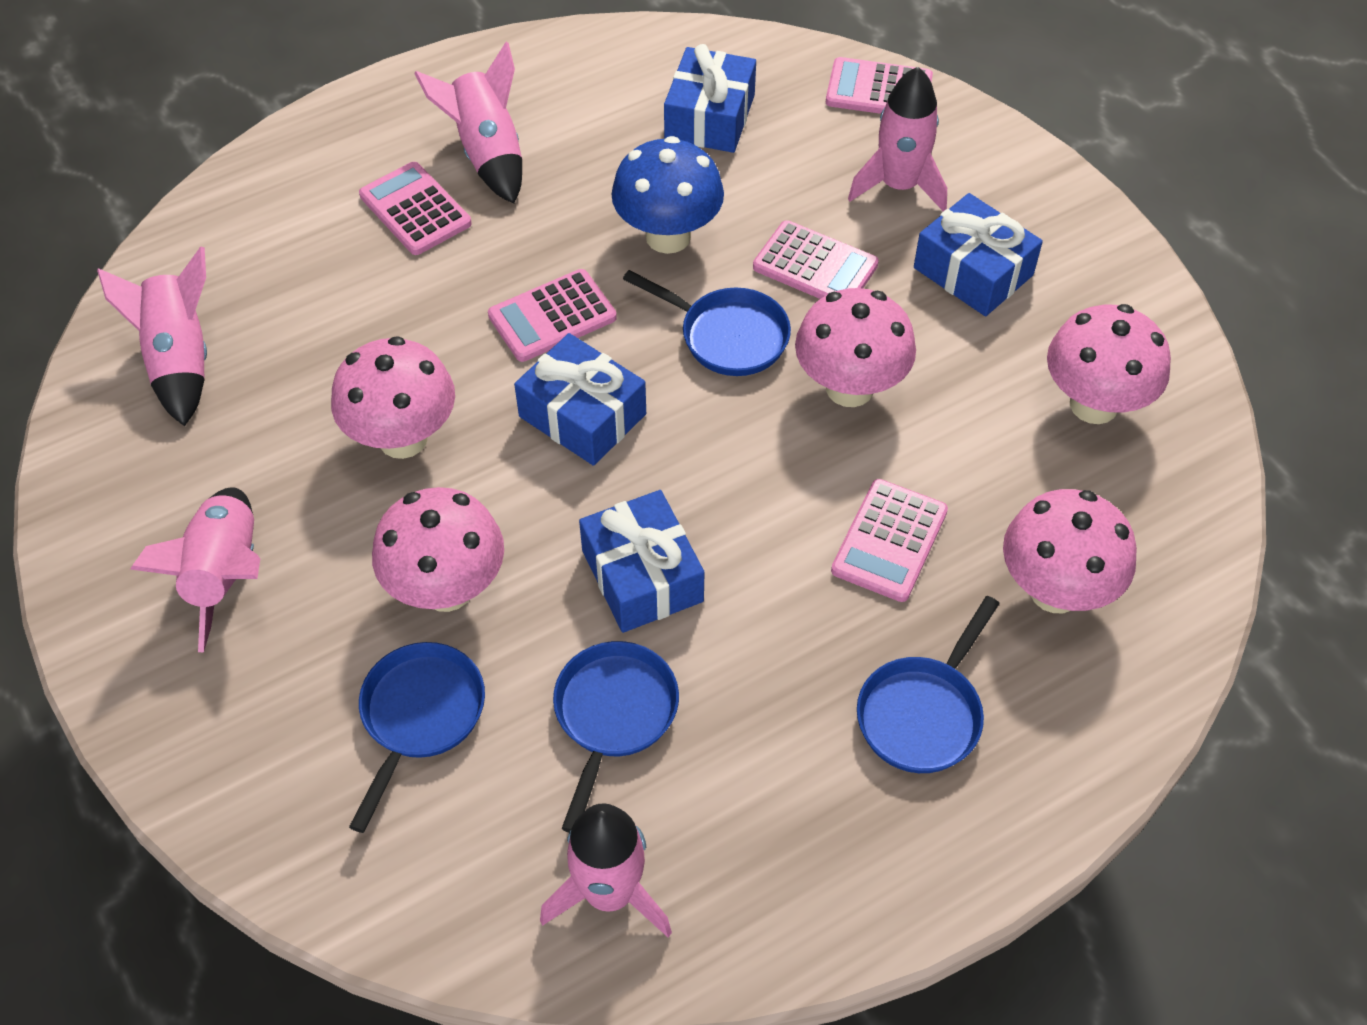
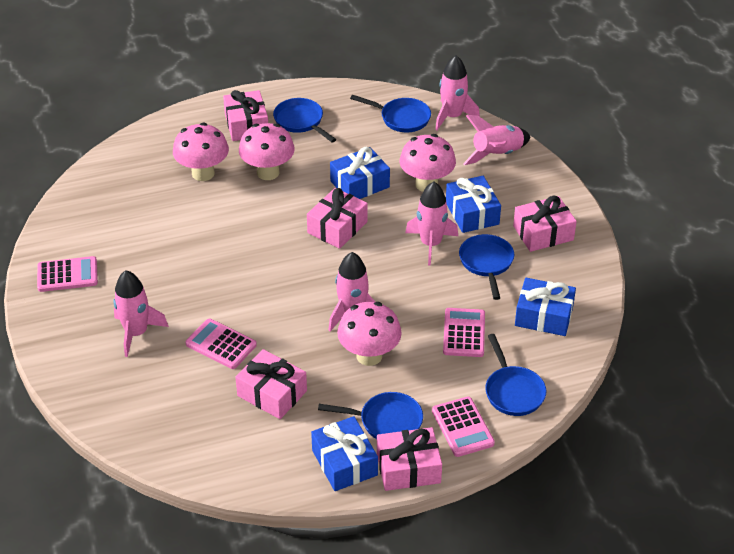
blue mushroom: [611,136,724,254] = 1 -> none = 0
blue pan: [349,642,485,833] [553,641,679,832] [623,270,791,376] [857,596,1000,773] = 4 -> [273,98,336,143] [318,392,423,439] [350,95,431,132] [459,234,514,300] [485,334,546,416] = 5
pink calculator: [359,162,472,255] [488,269,617,362] [753,220,879,299] [826,57,933,114] [831,479,948,602] = 5 -> [37,256,98,292] [185,319,257,369] [432,397,495,457] [443,308,485,357] = 4
pink gift: none = 0 -> [223,90,268,141] [235,349,307,419] [307,188,368,249] [377,427,442,491] [513,196,577,252] = 5
pink mushroom: [331,336,455,459] [372,487,504,612] [795,288,916,407] [1003,489,1137,613] [1047,304,1171,424] = 5 -> [173,123,229,181] [239,123,295,180] [337,302,402,366] [400,134,456,192] = 4

